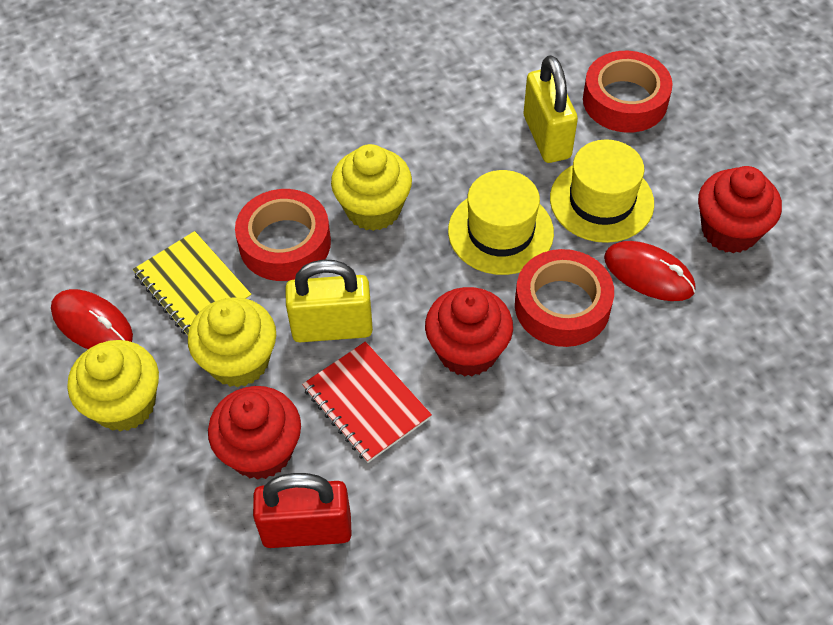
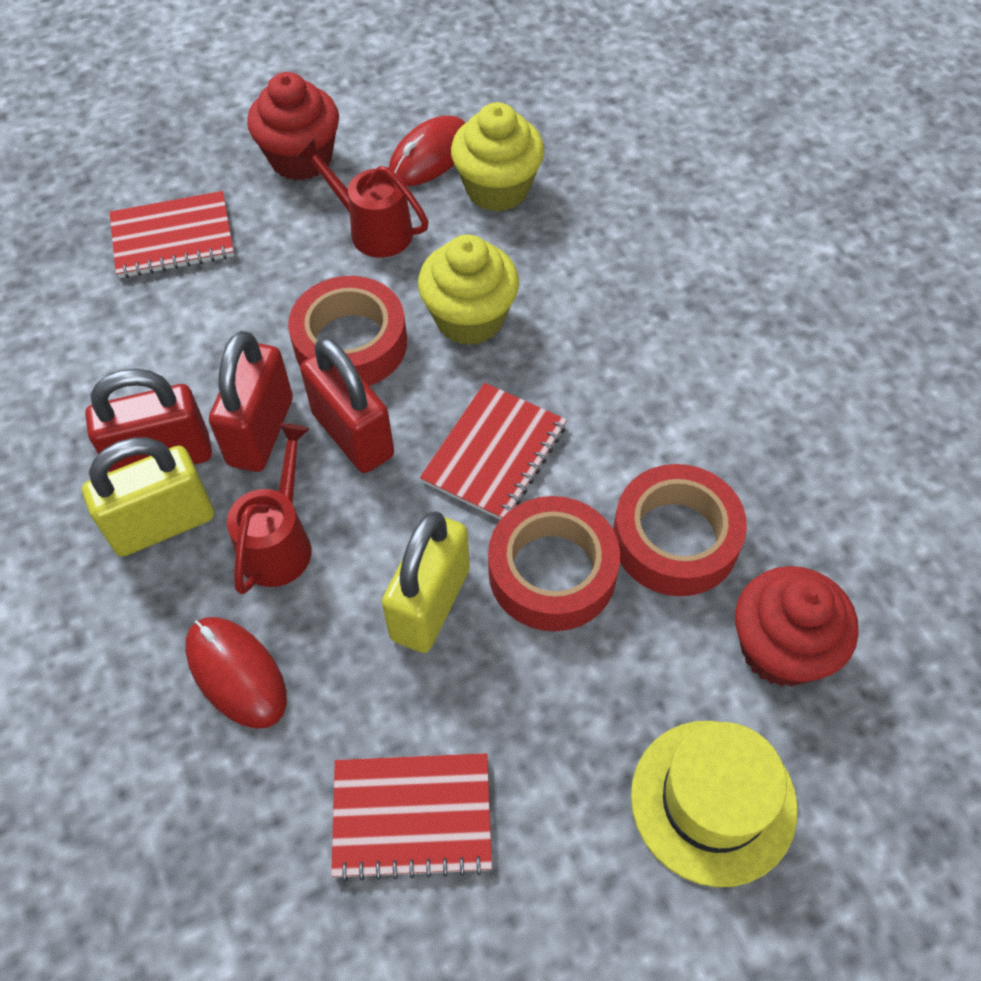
red cupcake: [208,386,301,480] [425,287,513,377] [698,166,782,253] = 3 -> [247,72,339,180] [735,566,859,687] = 2
red notebook: [302,341,432,463] = 1 -> [109,191,234,278] [331,753,492,881] [420,383,567,520] = 3
red padlock: [253,473,352,548] = 1 -> [85,369,212,472] [209,331,293,472] [300,337,394,473] = 3
red watering can: none = 0 -> [227,423,311,594] [296,139,429,258] = 2
yellow cupcake: [68,340,159,432] [188,297,276,387] [331,144,412,231] = 3 -> [418,235,519,345] [451,102,544,212] = 2
yellow hat: [448,170,554,275] [550,139,654,243] = 2 -> [631,721,798,887] = 1
yellow notebook: [133,231,252,336] = 1 -> none = 0

